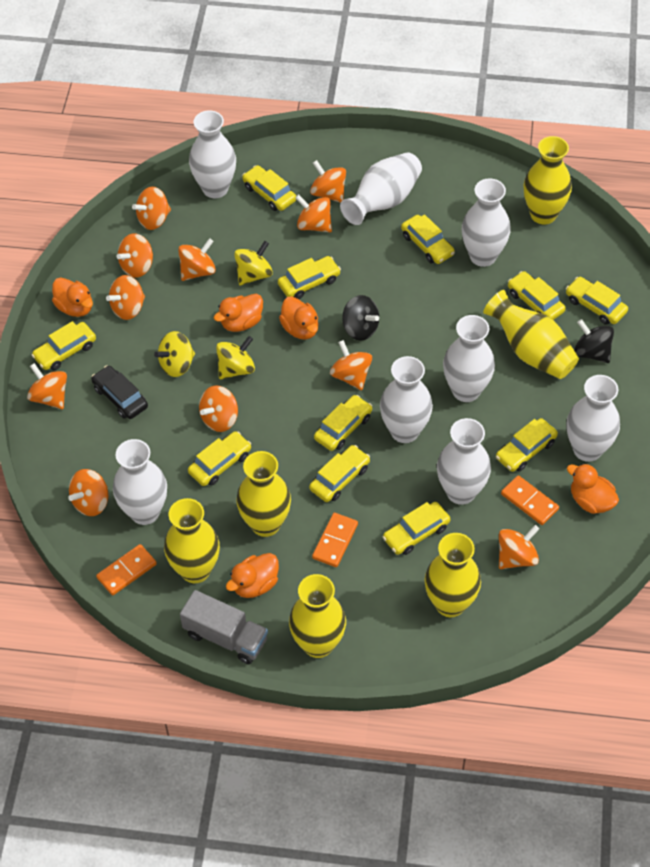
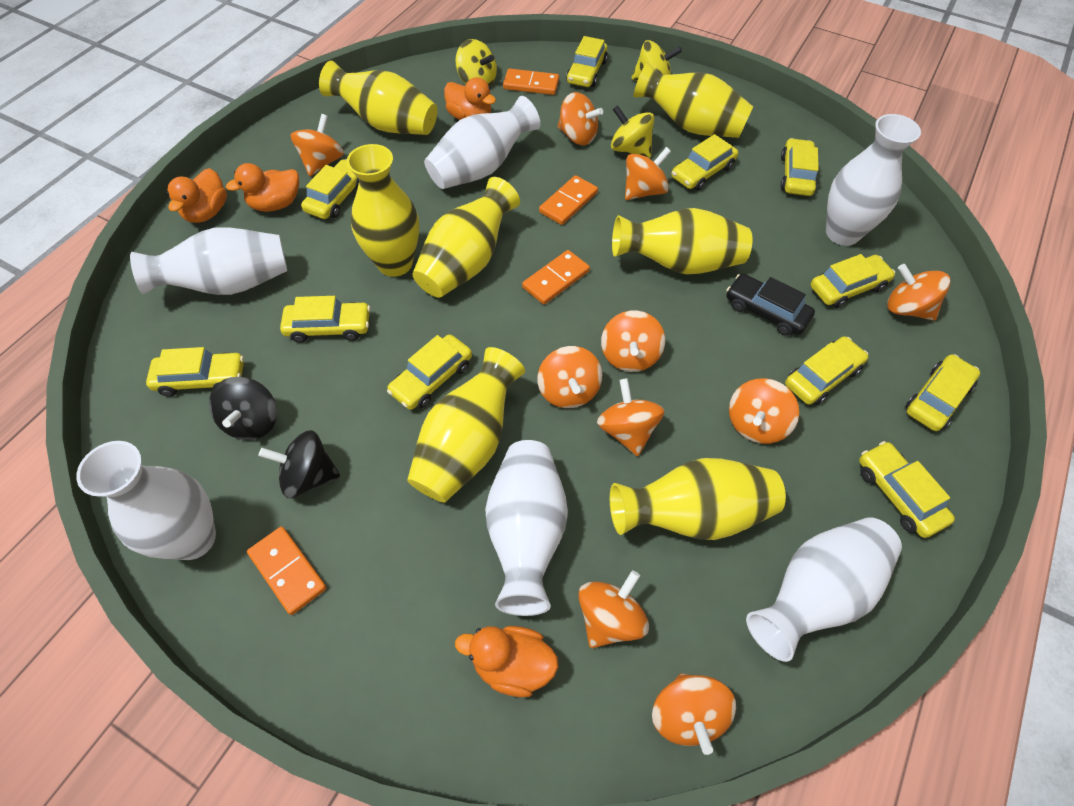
grey truck: [180,590,268,664] = 1 -> none = 0
orange domino: [96,544,157,595] [312,513,358,567] [501,475,559,525] = 3 -> [247,526,327,615] [503,68,559,95] [522,250,590,305] [539,175,598,225] = 4
orange duck: [52,278,93,317] [214,294,263,332] [226,553,279,598] [279,296,318,339] [567,464,619,514] = 5 -> [167,168,227,223] [226,163,299,212] [444,77,496,120] [455,626,558,697] = 4
orange spinning top: [27,363,67,409] [68,469,108,516] [106,275,145,320] [116,233,153,278] [132,187,171,230] [178,238,216,281] [199,386,238,432] [295,194,332,232] [310,160,346,203] [330,340,372,390] [499,525,539,569] = 11 -> [291,114,344,176] [537,346,602,408] [557,92,603,145] [578,570,649,648] [597,378,664,456] [601,311,665,372] [625,147,671,200] [652,673,736,755] [729,378,799,444] [887,264,950,321] = 10
white vase: [113,439,167,525] [189,110,236,198] [340,152,422,225] [380,356,433,443] [437,418,491,505] [443,315,495,402] [462,178,511,267] [567,375,620,462] = 8 -> [76,441,216,560] [130,227,287,295] [424,96,540,189] [485,440,568,616] [746,517,902,662] [826,114,921,246] = 6
yellow vase: [164,498,220,583] [236,451,291,537] [289,574,346,658] [424,533,481,617] [483,290,579,379] [523,136,572,224] = 6 -> [319,61,437,135] [347,144,419,277] [407,347,525,503] [412,177,520,298] [610,458,786,540] [612,208,752,274] [633,62,753,138] = 7

